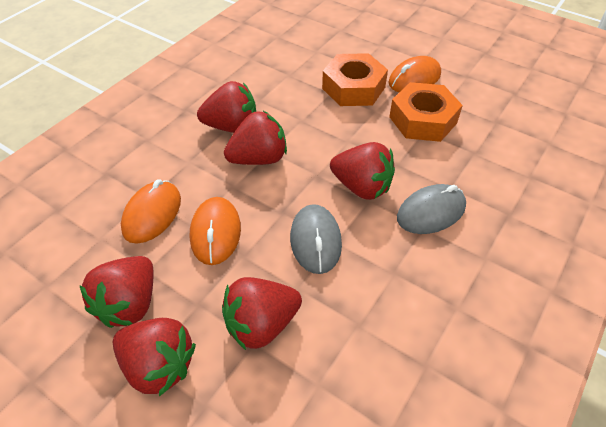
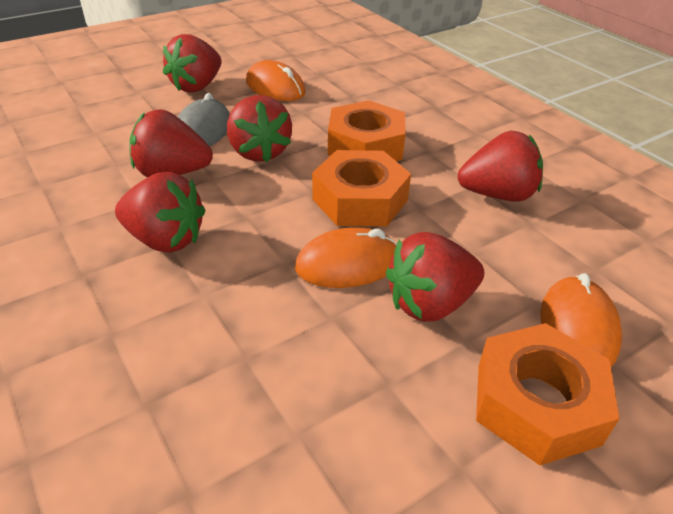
grey mouse: [290,204,342,274] [397,184,466,234] = 2 -> [178,93,230,146] = 1
orange nut: [322,53,388,106] [389,82,463,142] = 2 -> [312,150,411,226] [328,100,406,161] [476,323,620,465] = 3

